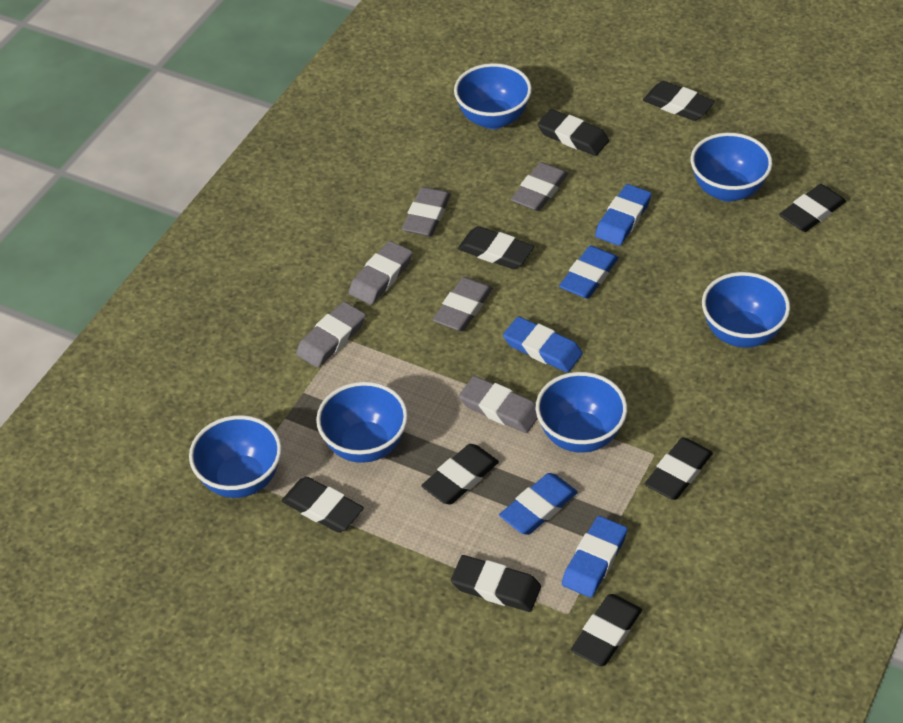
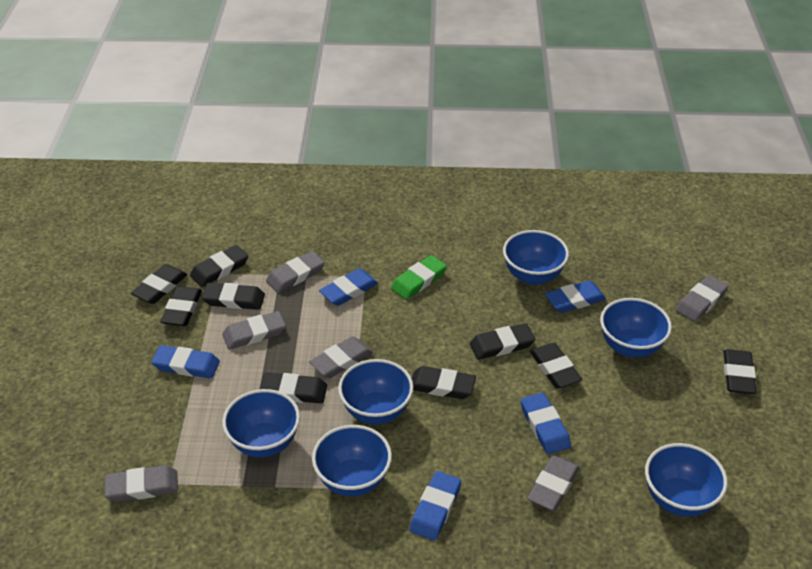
green eraser: none = 0 -> [391,255,447,299] = 1

